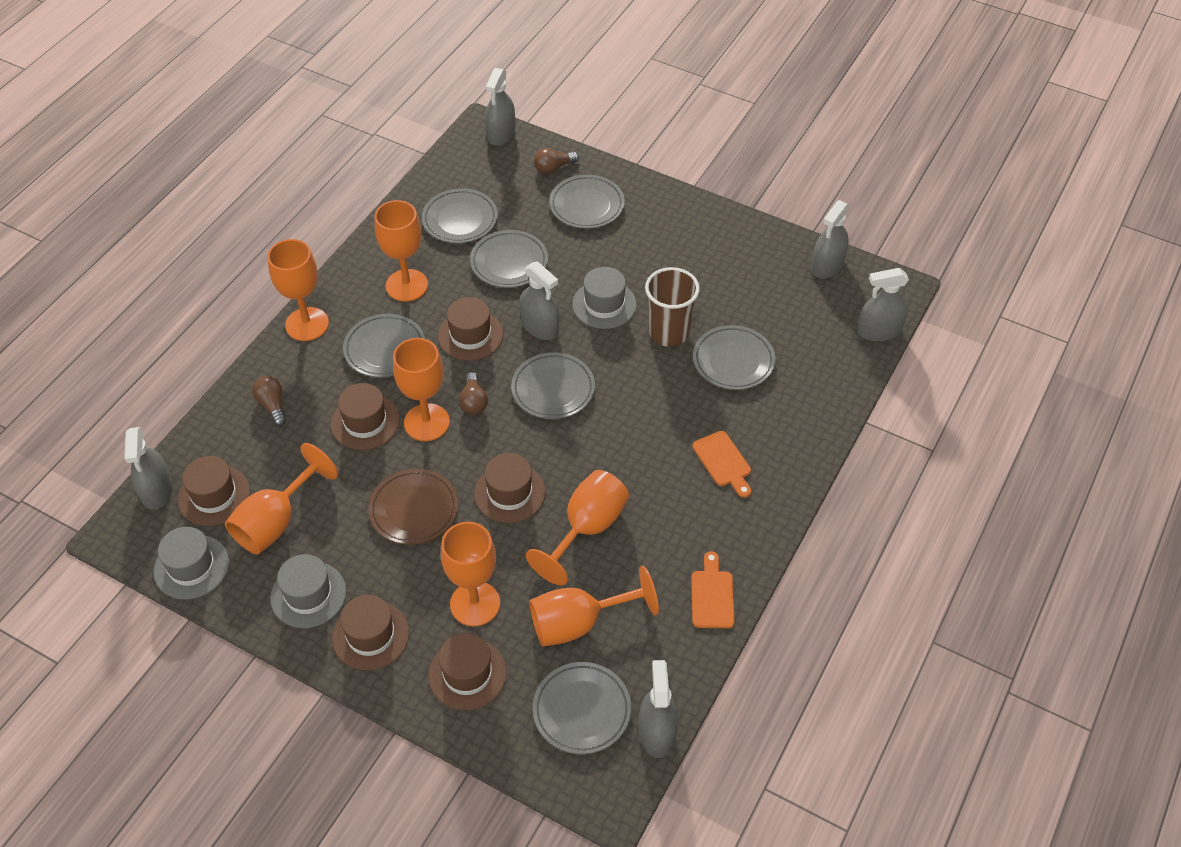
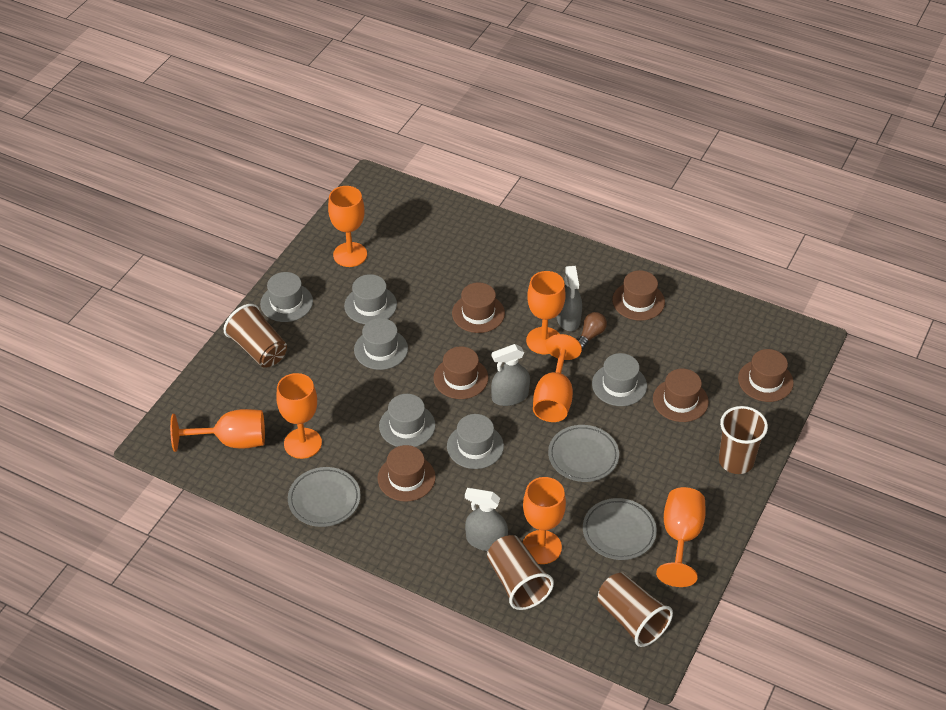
brown cup: [645,267,700,347] = 1 -> [223,304,287,368] [487,535,554,610] [598,573,673,647] [719,406,768,474] = 4
brown light bulb: [252,376,286,426] [458,372,488,415] [534,148,579,174] = 3 -> [578,312,607,349] = 1
brown plate: [369,469,458,545] = 1 -> none = 0
grey hat: [154,527,229,600] [270,554,346,628] [572,267,637,329] = 3 -> [260,272,313,322] [344,274,397,324] [354,318,408,370] [379,394,436,447] [447,414,504,469] [592,353,647,406] = 6
grey plate: [343,314,425,378] [422,188,498,243] [470,230,548,288] [511,352,595,419] [533,662,631,754] [549,175,625,229] [693,325,775,390] = 7 -> [288,467,361,527] [548,425,619,482] [583,498,657,560] = 3
grey spray bottle: [124,427,173,510] [485,68,515,146] [519,261,559,340] [639,660,678,758] [811,200,850,279] [857,268,909,341] = 6 -> [465,488,508,551] [491,344,530,406] [556,266,582,331] = 3
orange cutting board: [691,551,735,628] [692,431,751,498] = 2 -> none = 0

